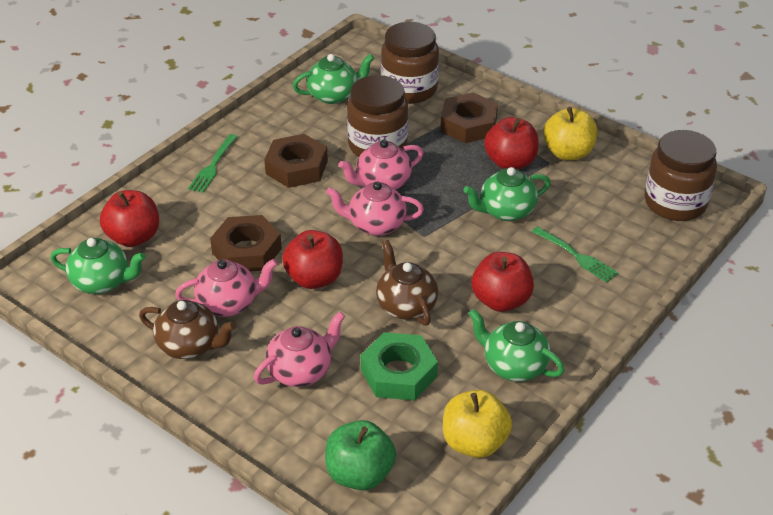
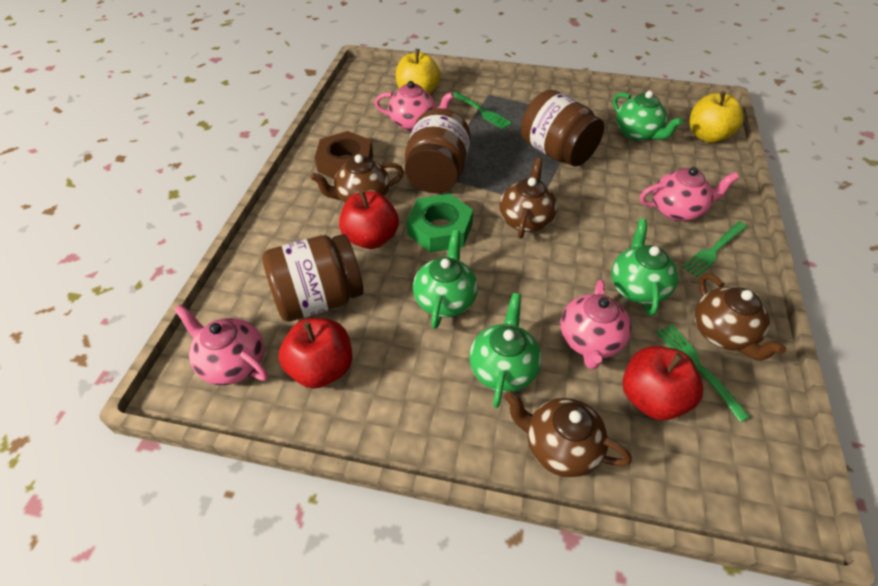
brown nut: [210,215,282,271] [264,134,328,188] [440,92,498,143] = 3 -> [315,131,373,179] = 1
brown teapot: [139,300,236,359] [376,240,438,326] = 2 -> [311,154,404,203] [499,158,557,238] [504,391,632,478] [695,273,786,361] = 4
green apple: [325,420,396,490] = 1 -> none = 0
green fork: [188,134,238,193] [532,226,618,282] = 2 -> [452,92,512,129] [656,324,750,422] [682,221,747,278] = 3
red apple: [100,190,159,247] [282,230,343,289] [472,252,534,312] [484,117,539,169] = 4 -> [279,318,352,389] [339,190,399,249] [623,346,703,420] = 3

